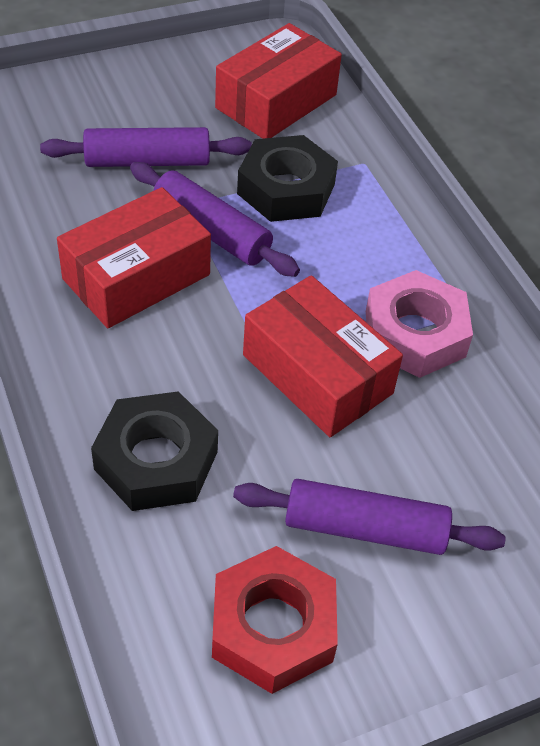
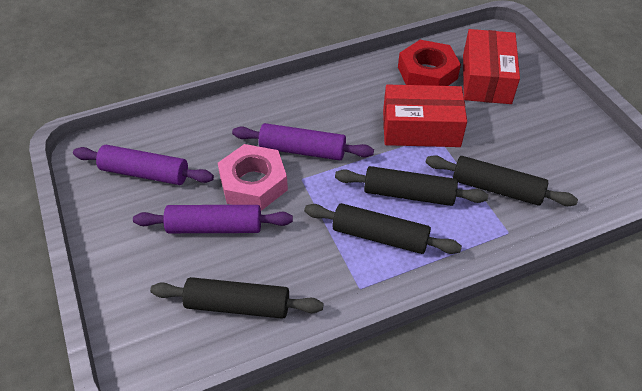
black nut: [91,391,218,511] [237,135,338,222] = 2 -> none = 0
black rolling pin: none = 0 -> [150,277,324,319] [304,203,462,254] [335,166,488,206] [426,155,578,206] = 4
red box: [57,187,211,328] [215,23,342,139] [243,275,403,437] = 3 -> [383,85,467,147] [463,29,520,104] = 2

